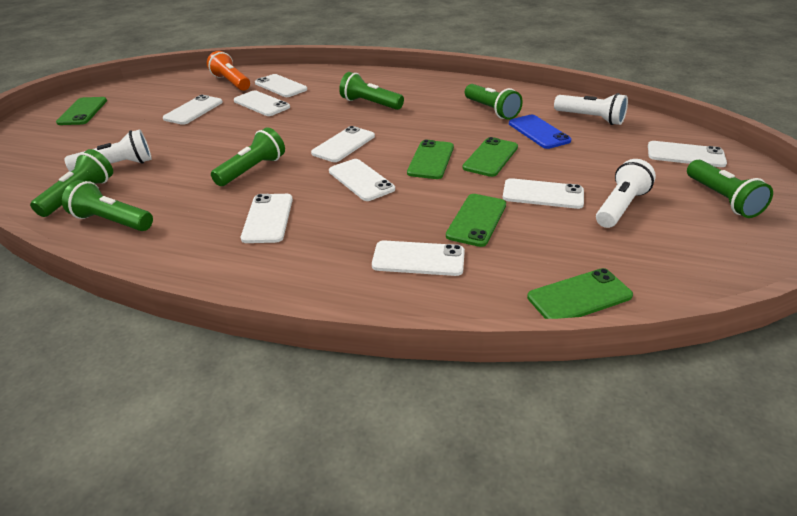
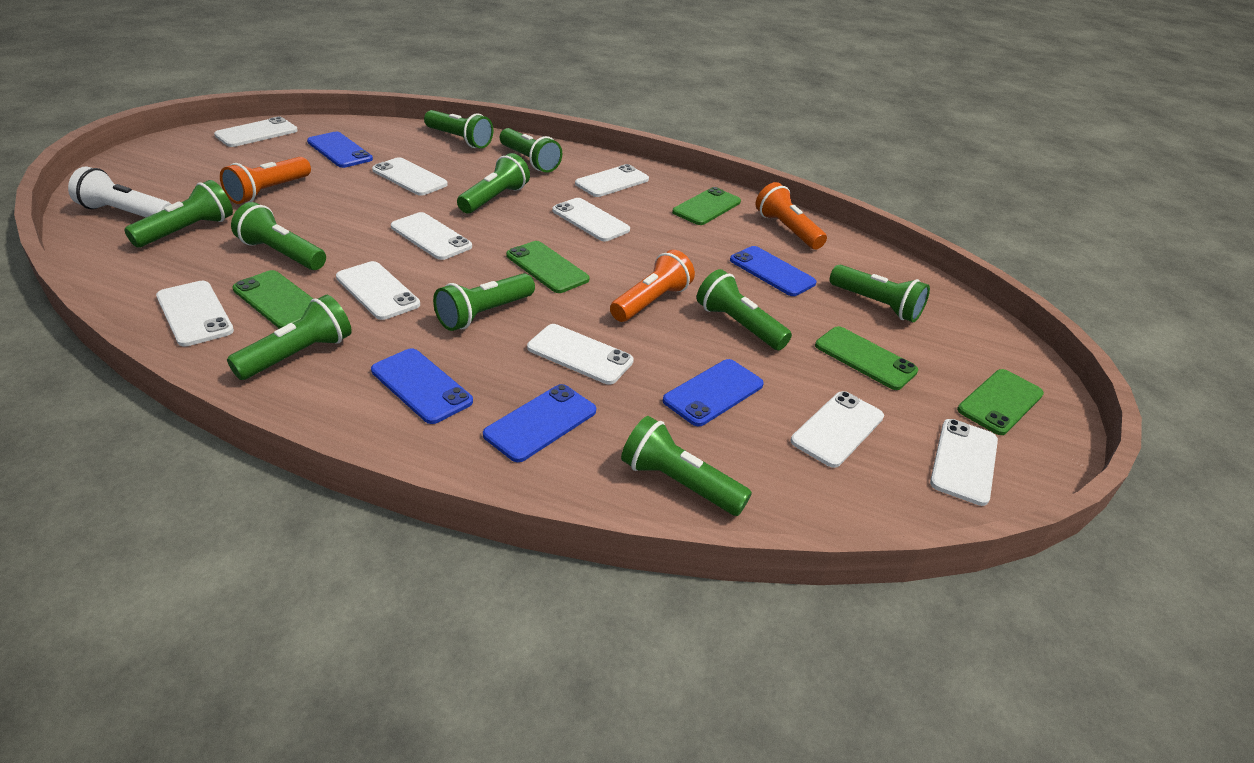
blue phone: [509,115,571,149] = 1 -> [307,132,373,168] [371,348,473,424] [483,384,596,462] [663,359,764,426] [730,246,816,296] = 5
green flashlight: [30,149,113,217] [62,180,153,231] [211,127,285,186] [339,72,404,110] [465,84,523,120] [687,160,773,218] = 6 -> [124,180,233,247] [227,295,352,380] [231,202,326,270] [424,110,493,149] [433,273,535,331] [457,153,530,213] [500,128,562,173] [621,416,752,516] [697,269,792,350] [830,264,930,322] = 10
orange flashlight: [207,51,250,91] = 1 -> [220,157,311,204] [610,250,695,322] [756,182,827,250] = 3
white flashlight: [64,130,152,172] [554,93,628,125] [596,159,656,228] = 3 -> [68,166,172,217] = 1
white phone: [163,95,223,125] [234,90,290,116] [241,194,293,243] [255,74,307,97] [311,126,375,162] [329,159,395,201] [372,240,465,276] [503,178,584,209] [648,141,727,167] = 9 -> [156,281,234,347] [214,116,298,147] [336,261,420,320] [372,157,448,196] [391,212,472,260] [527,324,634,384] [552,198,630,241] [575,164,649,197] [791,391,884,468] [930,419,998,506] = 10

